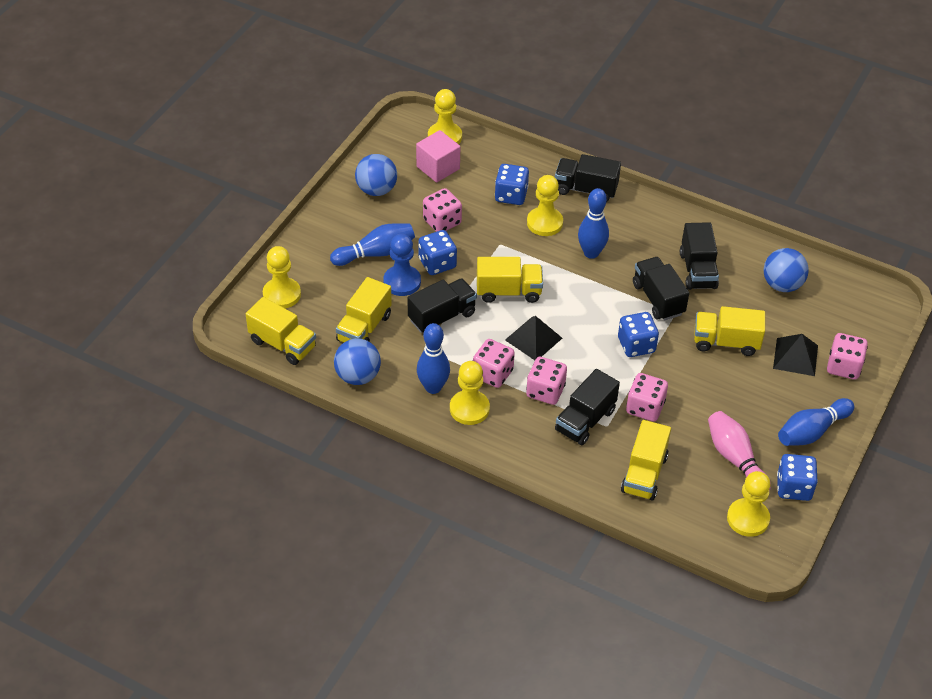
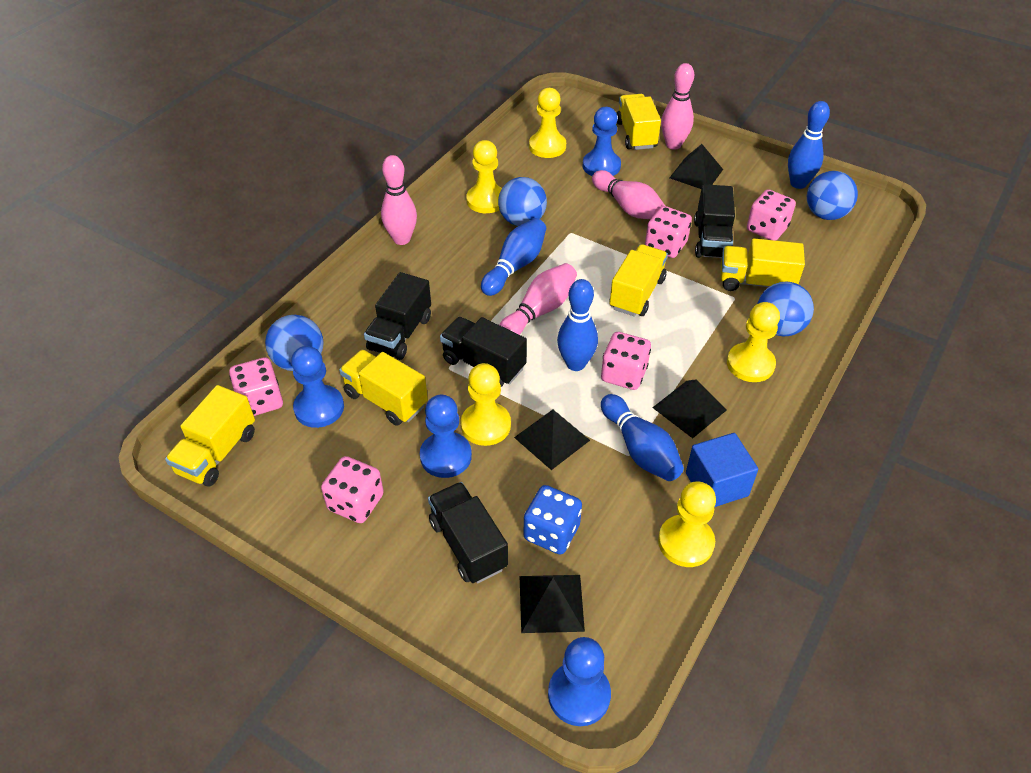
black pyramid: [505,316,562,360] [773,334,818,376] = 2 -> [514,409,590,470] [520,575,585,633] [652,379,727,438] [669,144,723,189] = 4
black truck: [408,278,477,333] [555,154,621,202] [555,369,620,445] [633,257,689,320] [680,222,719,290] = 5 -> [364,272,431,360] [428,482,508,584] [440,317,527,387] [694,184,735,258] = 4
blue ball: [334,338,381,385] [355,154,397,196] [764,248,809,292] = 3 -> [265,315,324,371] [498,177,547,226] [757,282,814,336] [807,171,858,220] = 4
blue cube: none = 0 -> [686,433,758,507] = 1
blue dice: [418,230,457,275] [495,164,529,205] [618,312,659,357] [777,454,818,501] = 4 -> [524,485,582,555] = 1
blue pawn: [383,234,421,296] = 1 -> [291,346,344,428] [420,395,472,478] [548,637,611,726] [583,107,621,176] = 4
pink bowling pin: [708,411,771,491] = 1 -> [381,155,417,245] [499,263,577,335] [592,170,665,219] [661,63,694,150] = 4
pink cube: [416,130,460,182] = 1 -> none = 0

